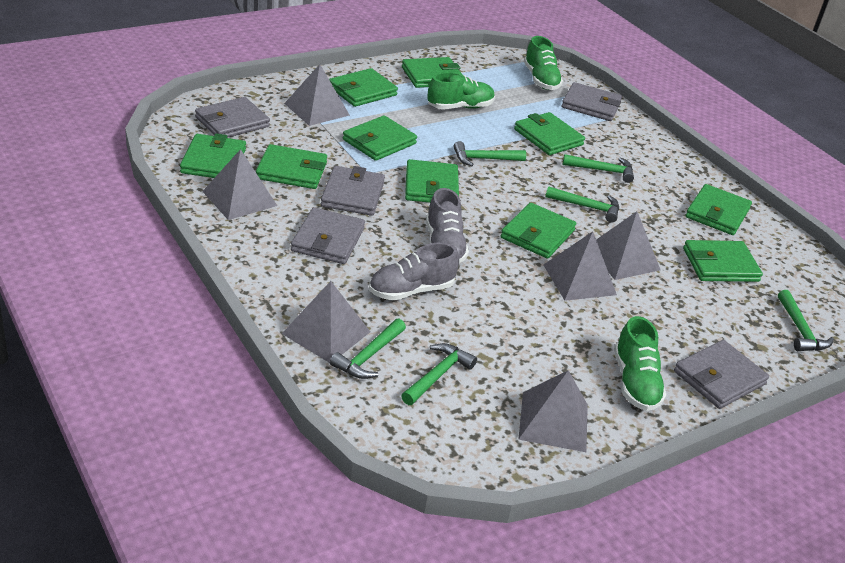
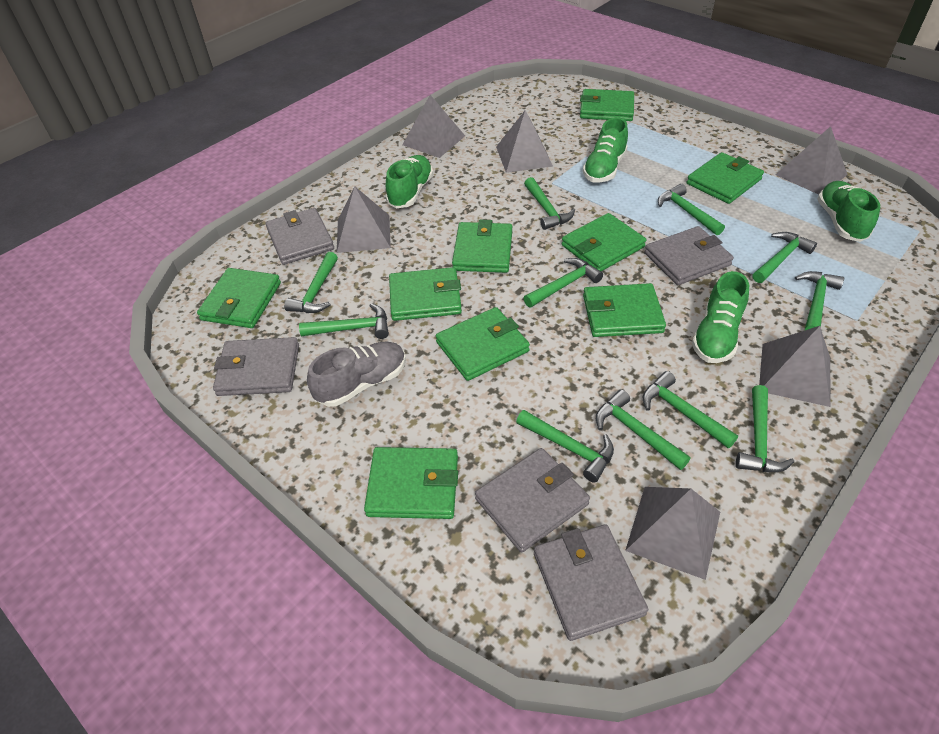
green hammer: [330,319,406,379] [401,343,477,405] [454,141,526,166] [545,186,619,223] [563,154,634,183] [778,290,834,351] = 6 -> [284,252,338,313] [299,303,389,339] [516,410,614,483] [524,177,575,230] [524,258,603,307] [596,390,691,470] [643,371,738,448] [658,184,725,236] [736,385,794,472] [753,232,817,283] [795,271,844,330] = 11
green shoe: [427,72,495,109] [524,36,563,90] [614,316,666,411] = 3 -> [386,155,433,208] [583,117,628,183] [692,271,749,363] [817,181,880,242] = 4
green wallet: [180,133,246,178] [256,144,327,189] [329,68,398,107] [343,115,417,161] [402,57,463,88] [405,159,459,203] [501,203,576,259] [514,112,585,155] [683,240,763,282] [686,184,752,235] = 10 -> [197,268,281,328] [364,447,458,519] [389,267,462,321] [436,307,530,381] [452,220,512,273] [562,213,646,271] [580,89,634,121] [583,283,666,337] [687,152,764,204] = 9
grey shoe: [369,243,459,300] [426,188,469,263] = 2 -> [307,341,406,407] = 1

